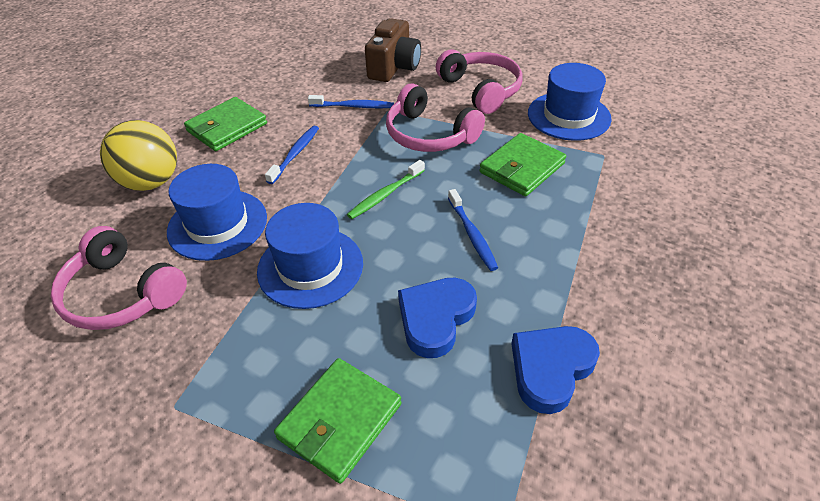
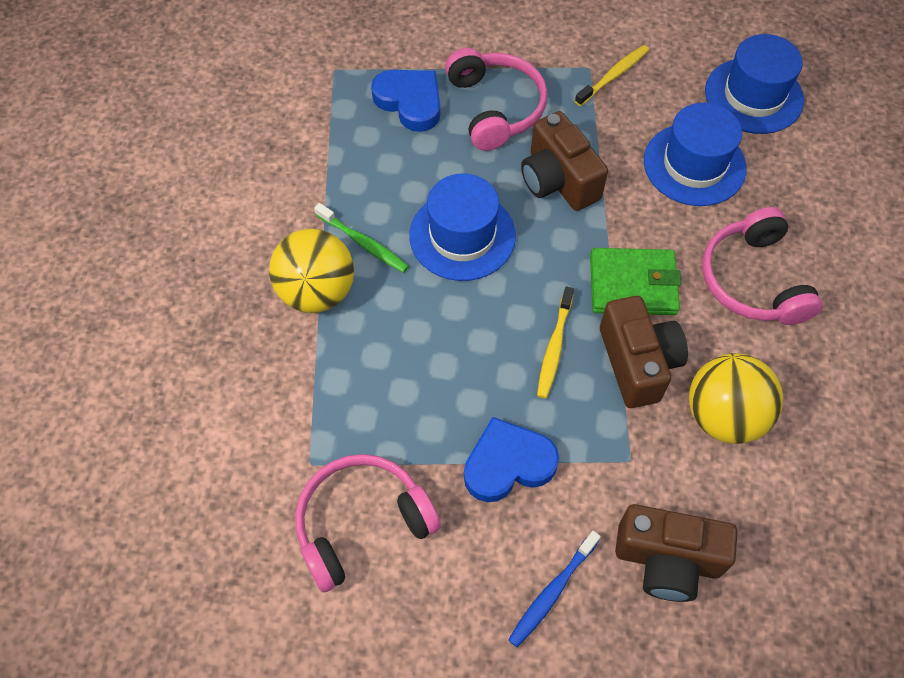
blue toothbrush: [265,126,319,184] [308,95,394,108] [448,189,498,271] = 3 -> [508,531,601,647] = 1
brown camera: [365,18,421,82] = 1 -> [521,111,608,211] [600,296,688,408] [615,504,737,602] = 3
green wallet: [184,97,267,151] [274,358,402,484] [479,133,566,196] = 3 -> [590,248,681,315] = 1
yellow ball: [100,120,177,191] = 1 -> [269,229,354,313] [689,353,783,444] = 2
yellow toothbrush: none = 0 -> [537,287,574,399] [575,45,649,106] = 2

